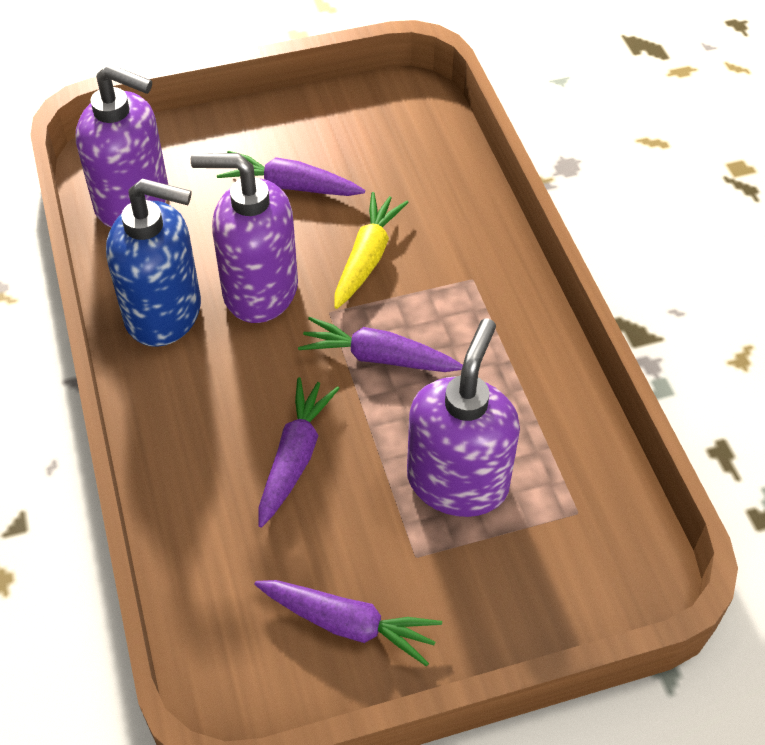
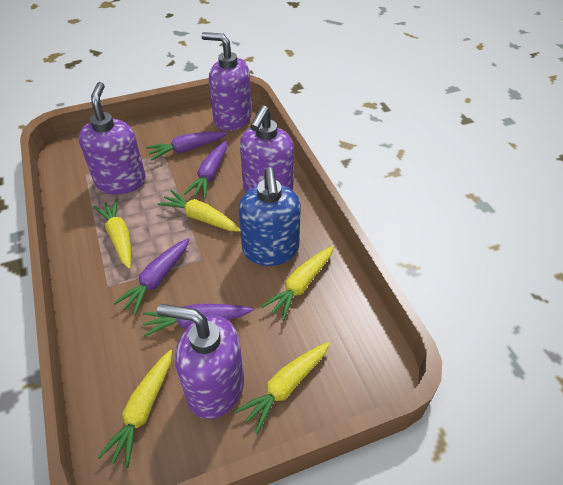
purple soap dispenser: [76,64,168,228] [191,153,298,323] [407,318,520,517] = 3 -> [79,82,146,194] [157,304,244,419] [201,32,252,131] [240,105,294,192] = 4
yellow carrot: [334,192,409,309] = 1 -> [94,199,131,269] [97,350,172,468] [158,190,240,231] [235,342,330,434] [261,246,333,321] = 5

